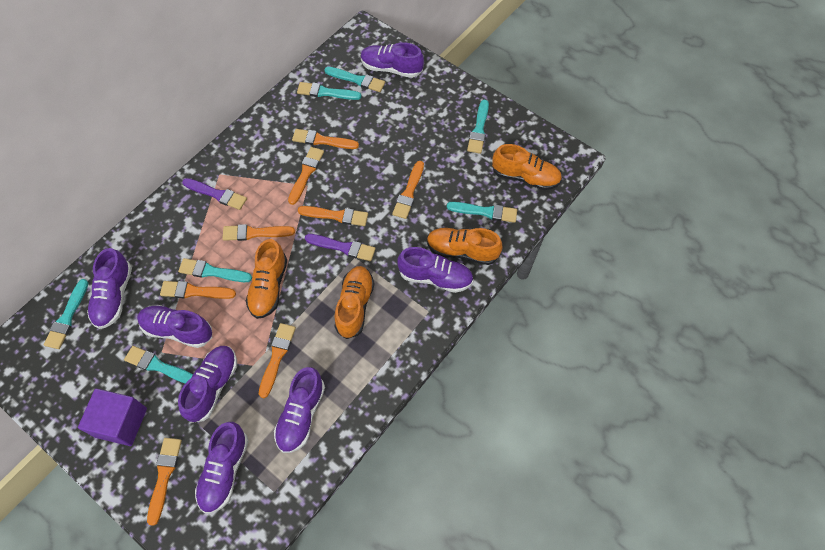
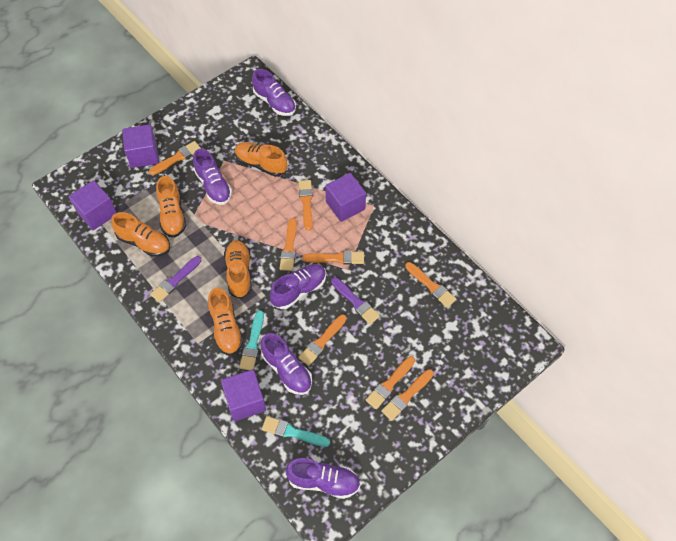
orange shoe: [246,239,287,319] [334,266,374,339] [427,228,502,265] [492,144,562,190] = 4 -> [111,212,170,257] [156,176,186,238] [208,288,243,356] [224,240,252,298] [235,142,287,177] = 5
purple cube: [78,388,147,446] = 1 -> [69,180,117,230] [122,124,159,168] [221,369,266,421] [325,173,366,222] = 4
purple shoe: [87,248,132,329] [137,305,212,348] [178,346,237,423] [195,422,248,513] [274,367,325,453] [361,42,424,78] [398,247,473,293] = 7 -> [193,149,232,205] [252,69,296,116] [261,333,312,395] [270,264,326,309] [286,458,360,499] = 5
turquoise brush: [44,279,88,349] [124,346,193,383] [178,258,252,282] [297,82,361,100] [324,67,385,92] [447,202,517,223] [467,100,489,154] = 7 -> [239,310,264,370] [262,416,330,447] = 2

